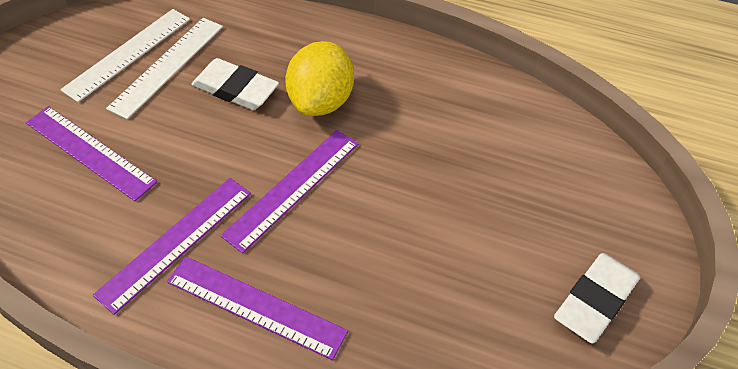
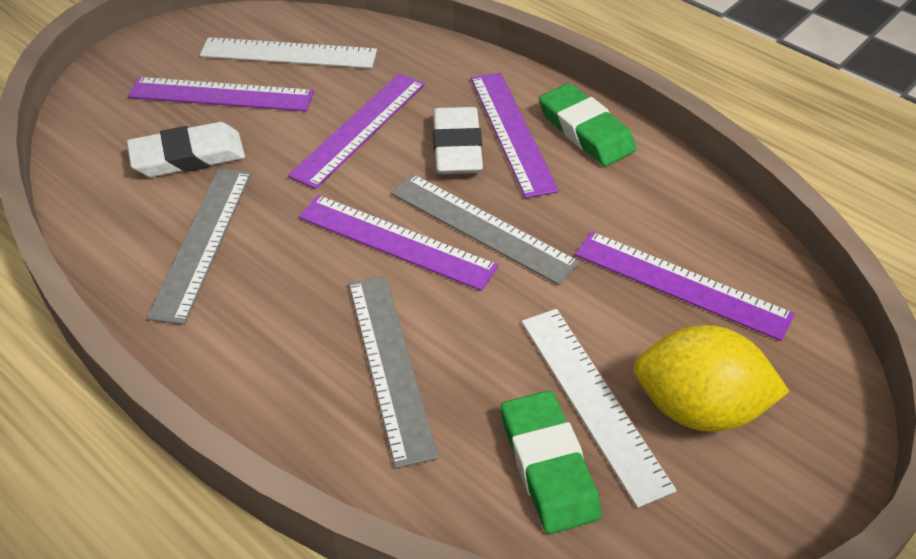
green eraser: none = 0 -> [501,391,602,534] [539,83,636,166] = 2
grey ruler: none = 0 -> [147,169,251,325] [349,276,438,468] [391,174,580,285] = 3
purple ruler: [26,106,157,201] [93,178,251,315] [167,256,348,360] [221,130,359,253] = 4 -> [128,77,314,111] [288,73,425,189] [299,195,499,291] [471,73,559,198] [575,231,795,341] = 5

